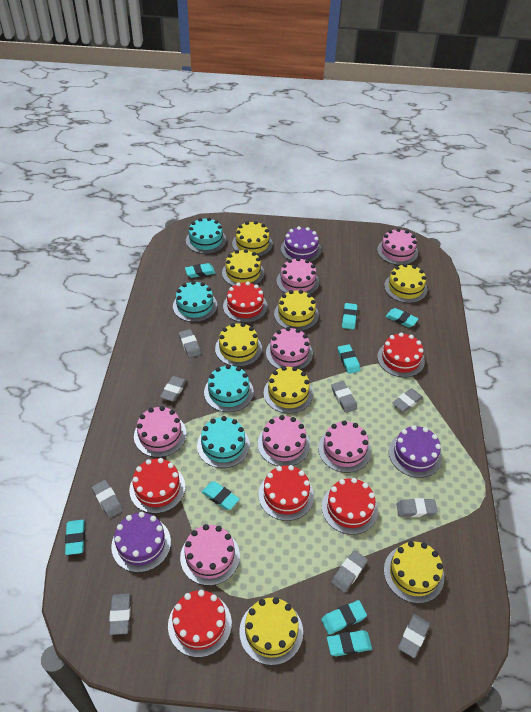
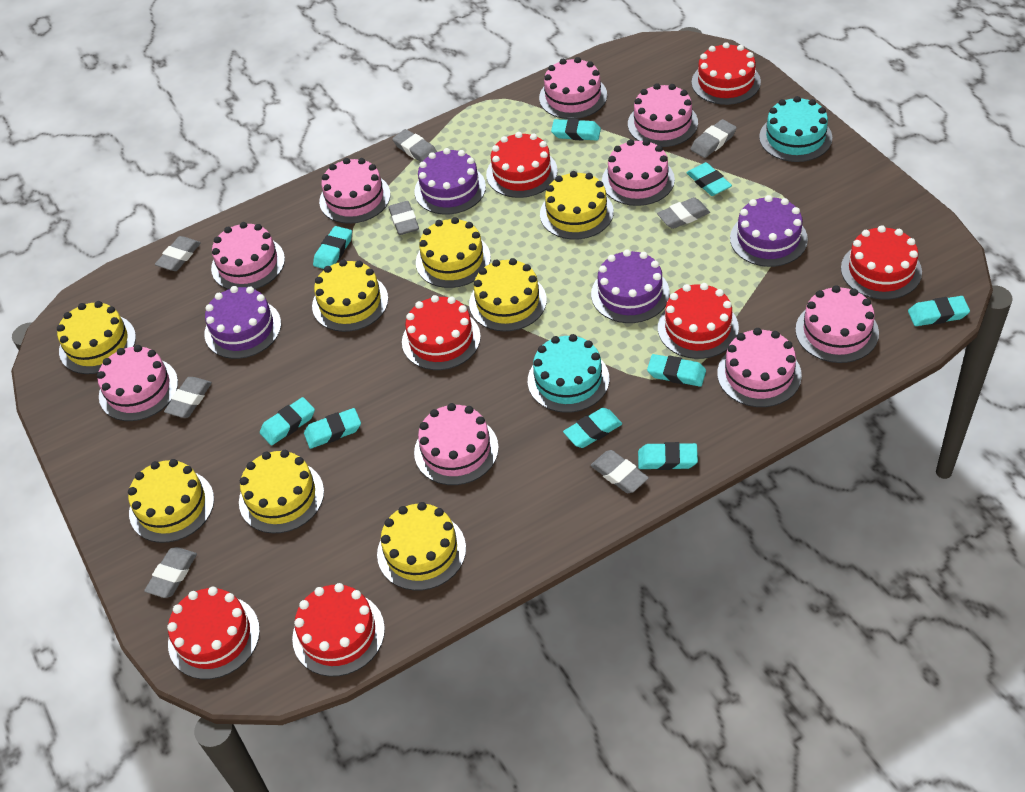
grey eraser: [92,480,123,518] [109,594,131,635] [160,376,187,401] [179,329,201,358] [331,381,357,413] [331,550,368,593] [392,388,423,412] [396,498,438,517] [398,614,430,658] = 9 -> [144,547,197,598] [155,236,201,271] [164,377,212,418] [389,201,419,235] [392,129,437,162] [591,450,649,493] [657,197,710,229] [691,119,737,158] = 8
pink cake: [134,406,187,457] [180,524,240,586] [258,415,310,466] [266,327,313,370] [277,257,319,294] [318,420,371,473] [377,228,418,265] = 7 -> [97,345,178,421] [211,222,285,290] [319,158,390,224] [414,403,499,485] [539,57,607,119] [602,139,675,206] [628,83,698,147] [717,328,802,407] [795,285,879,363] = 9
purple cake: [111,512,171,572] [281,226,321,262] [389,425,442,478] = 3 -> [204,286,281,359] [414,148,486,214] [591,250,670,323] [730,195,808,267] = 4
red cake: [129,458,185,513] [168,590,232,657] [223,281,267,323] [258,465,314,521] [322,478,378,535] [377,333,425,378] = 6 -> [167,587,260,679] [292,583,385,677] [402,295,481,370] [486,132,558,198] [658,283,739,359] [692,42,761,105] [841,225,922,300] = 7
turquoise cake: [173,281,217,322] [186,217,226,254] [197,416,250,468] [204,364,254,412] = 4 -> [528,334,609,413] [759,96,832,162] = 2
turquoise eraser: [65,520,85,555] [185,263,215,278] [202,481,239,510] [321,600,367,635] [327,630,372,656] [338,344,360,374] [342,303,357,330] [386,308,419,327] = 8 -> [260,397,315,446] [304,408,361,449] [313,226,352,269] [551,119,601,141] [563,408,622,448] [638,442,698,470] [647,354,706,387] [687,162,732,196] [908,296,970,326] = 9

